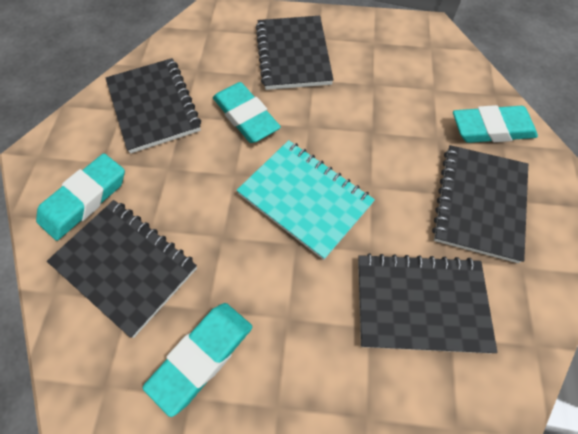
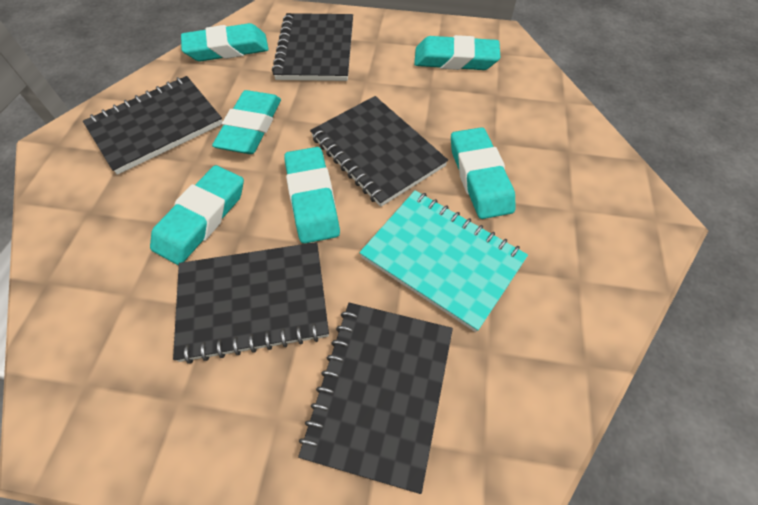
turquoise eraser: [36,153,125,241] [143,303,252,417] [213,82,281,143] [453,105,538,143] = 4 -> [150,165,244,265] [181,23,269,61] [212,90,281,154] [284,147,340,244] [414,35,500,70] [451,127,516,219] = 6

